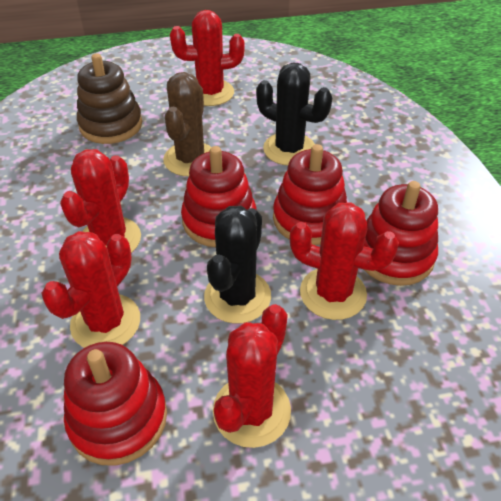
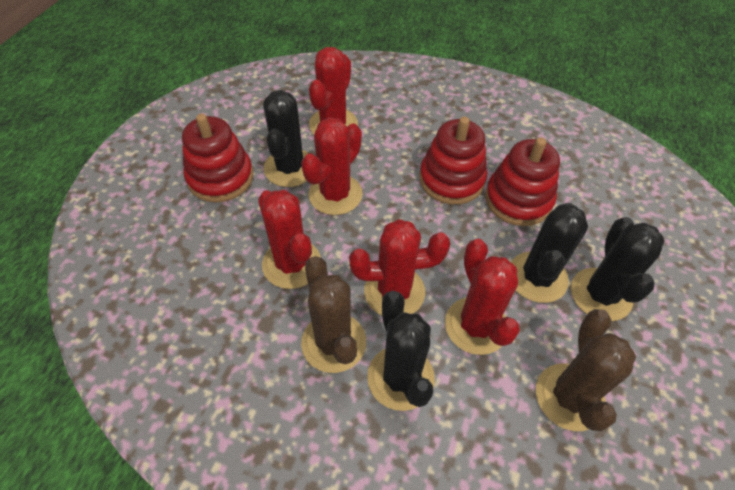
black cactus: [204,206,271,324] [256,62,332,166] = 2 -> [263,90,309,187] [367,291,435,411] [511,203,588,303] [571,217,664,321] = 4
brown cactus: [163,72,211,176] = 1 -> [301,256,366,373] [536,309,636,431] = 2
brown stacking toy: [77,53,142,144] = 1 -> none = 0
red stacking toy: [64,342,167,466] [181,146,256,247] [273,144,347,245] [363,181,438,286] = 4 -> [182,114,253,202] [419,116,487,205] [485,137,560,226] = 3

